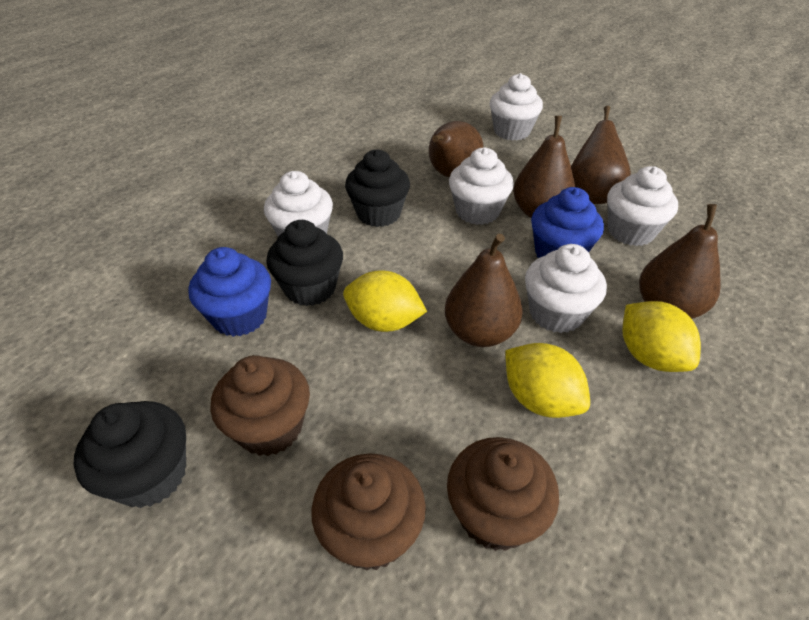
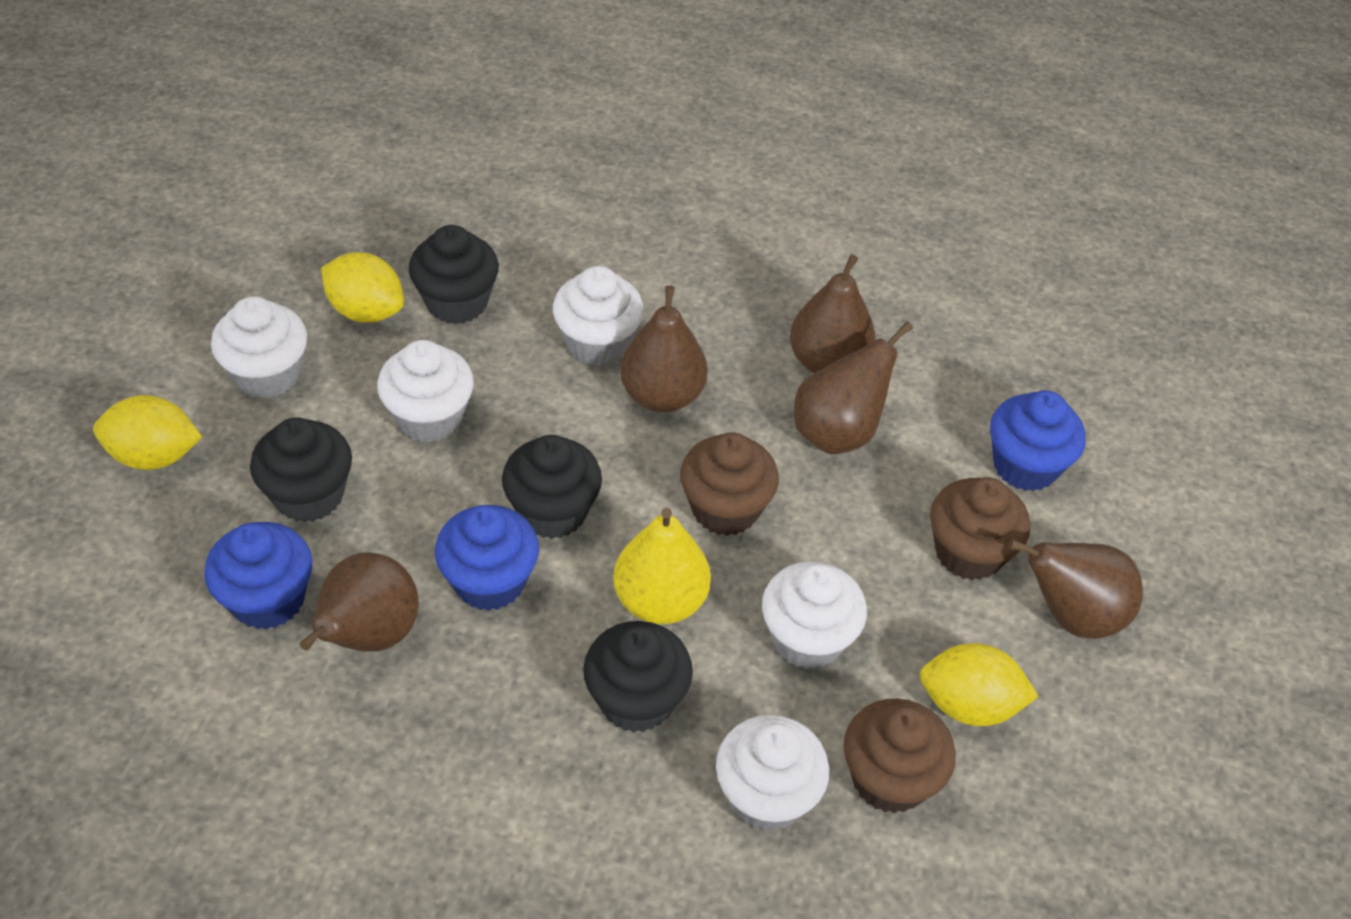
black cupcake: [74,401,186,508] [266,220,343,306] [345,149,410,227] = 3 -> [250,418,352,522] [409,225,499,324] [502,435,602,539] [583,621,693,733] = 4
blue cupcake: [189,247,271,337] [531,187,604,258] = 2 -> [204,522,312,630] [435,505,539,611] [990,390,1086,491] = 3
yellow pear: none = 0 -> [613,508,711,624] = 1

